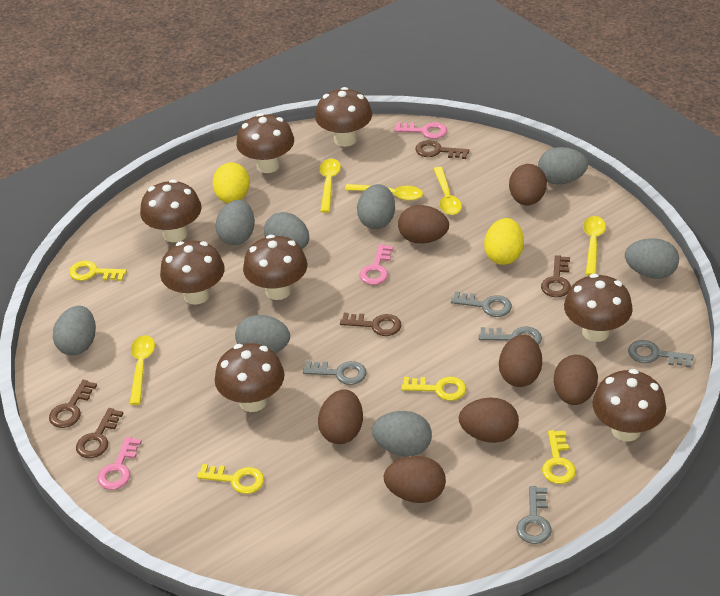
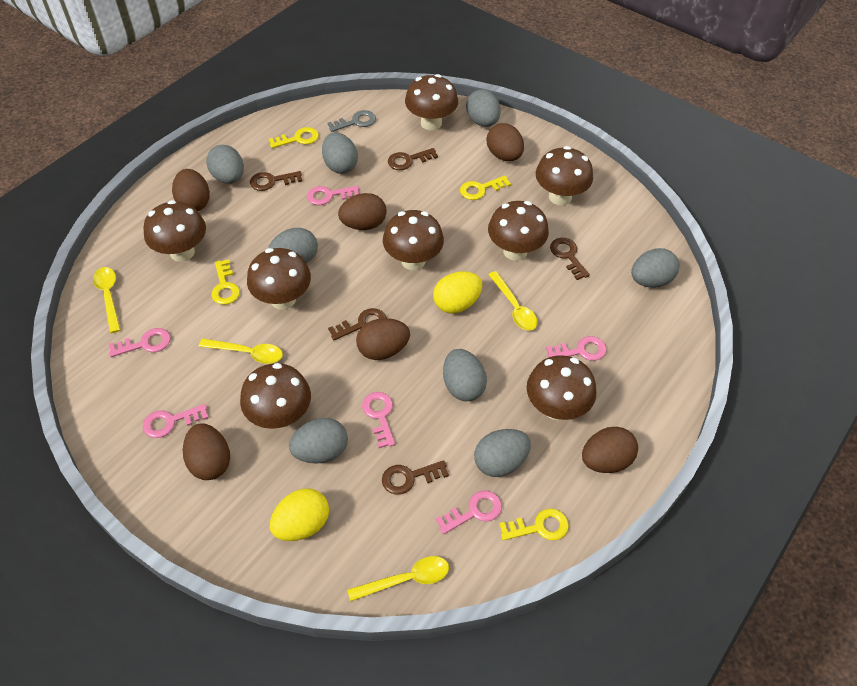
brown egg: [318,389,363,444] [383,456,446,503] [398,205,449,244] [459,398,519,443] [499,335,542,387] [509,164,547,206] [554,355,598,405] = 7 -> [172,169,210,211] [183,424,230,480] [338,193,387,230] [356,318,410,360] [487,123,524,161] [582,427,638,473] = 6
grey key: [303,361,367,385] [451,291,512,317] [479,327,542,345] [517,486,552,544] [628,340,693,368] = 5 -> [327,110,376,132] = 1
pink key: [97,437,142,490] [359,244,393,285] [394,122,447,139] = 3 -> [109,328,171,357] [143,404,208,438] [307,186,359,205] [362,392,395,448] [436,490,502,534] [546,336,607,361] = 6
yellow spoon: [130,335,155,405] [320,159,341,213] [345,184,423,201] [434,167,462,215] [583,216,606,276] = 5 -> [93,267,120,333] [199,338,283,364] [347,556,449,602] [489,271,538,331] = 4

